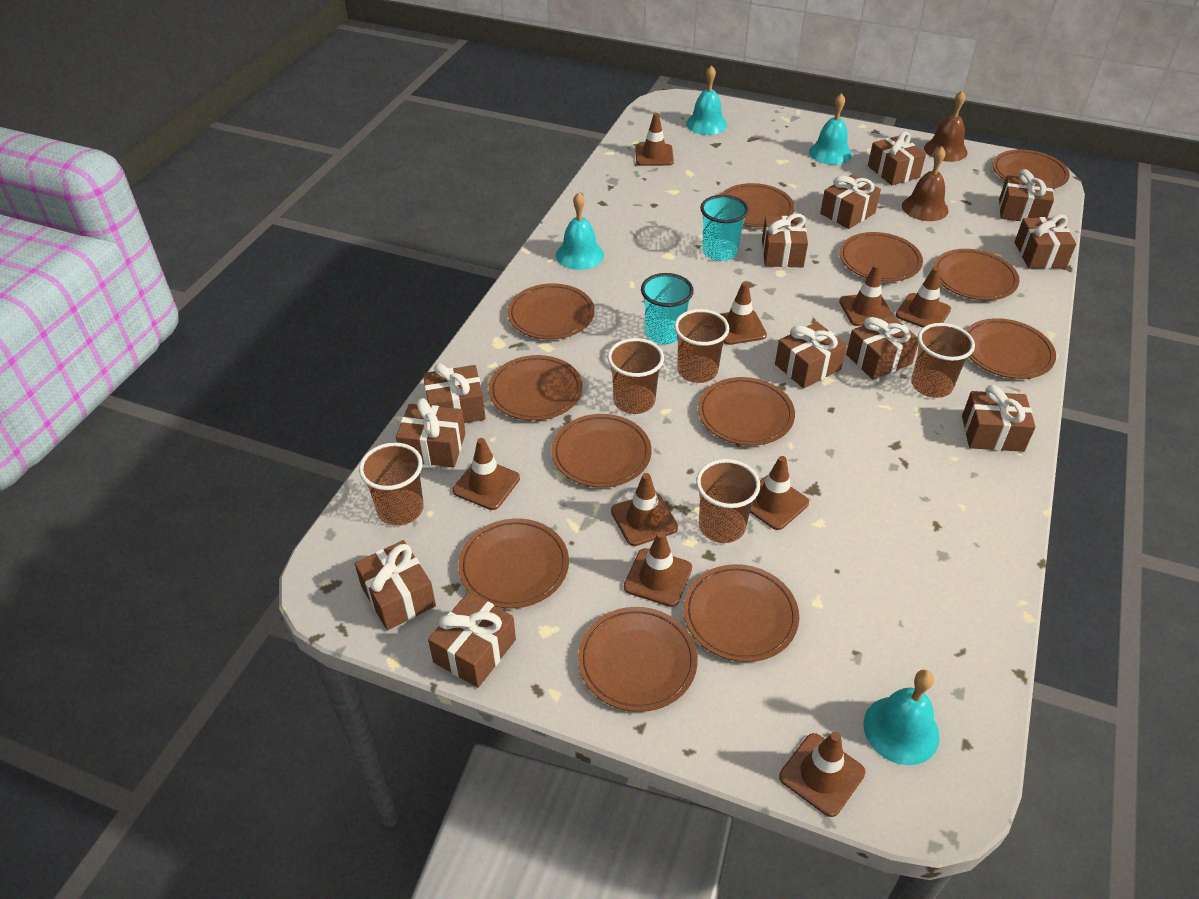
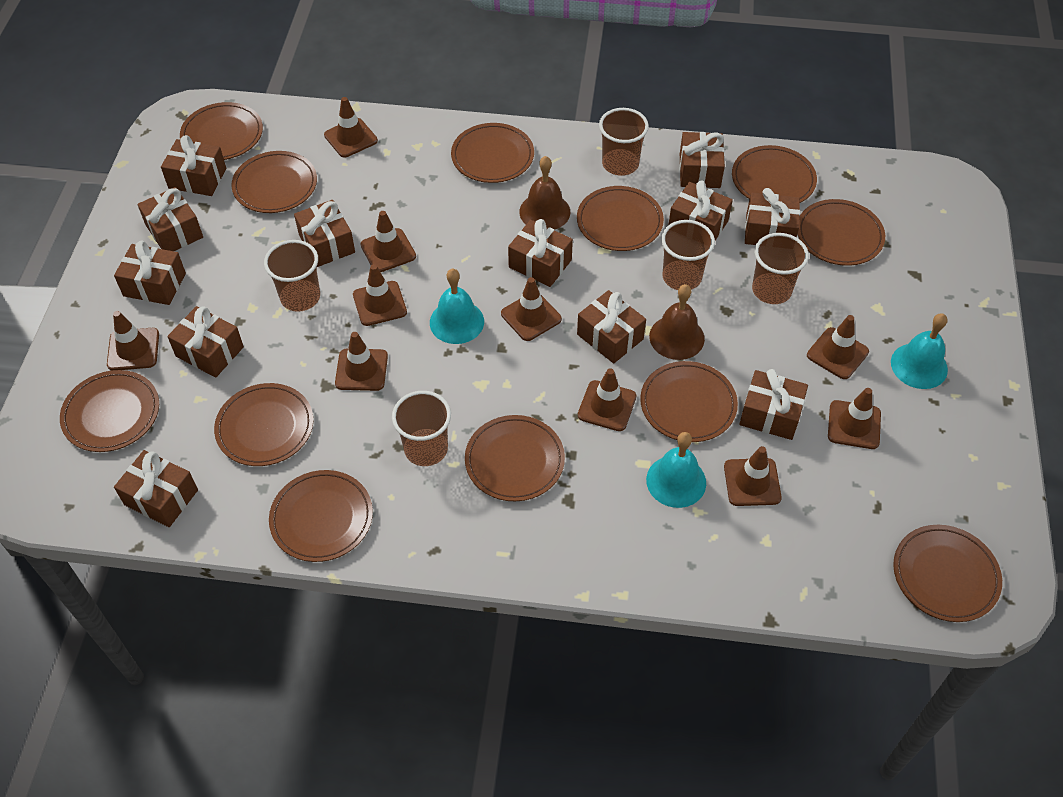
brown traffic cone: [453,438,520,510] [611,473,678,546] [624,531,692,607] [635,113,674,166] [720,282,767,345] [750,456,809,530] [779,732,865,817] [839,264,894,326] [896,267,951,328] = 9 -> [107,311,159,371] [324,97,378,158] [335,332,388,391] [353,264,407,326] [361,211,416,272] [501,277,562,341] [578,368,636,431] [724,446,782,506] [807,315,869,379] [828,388,881,449] = 10
turquoise bell: [556,192,604,270] [686,65,727,135] [809,93,852,165] [863,670,940,765] = 4 -> [430,269,484,344] [646,432,706,508] [891,313,948,389] = 3
turquoise cup: [641,273,694,344] [700,195,749,261] = 2 -> none = 0

